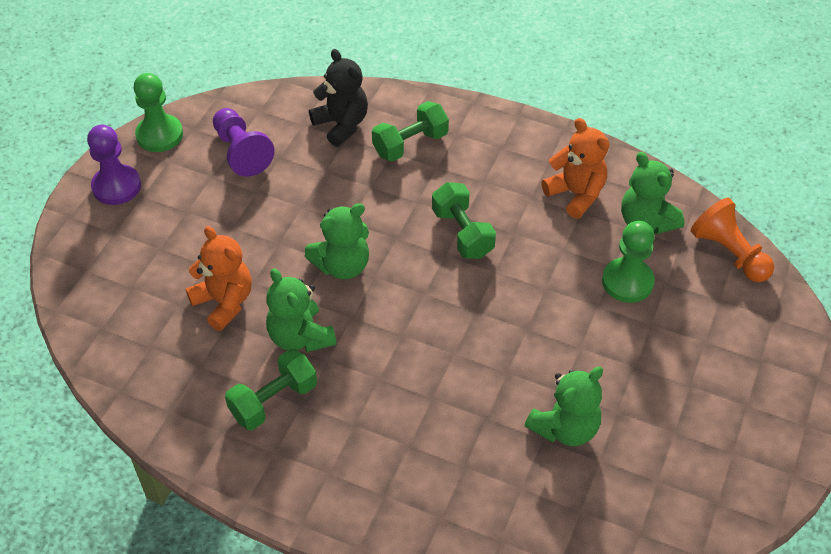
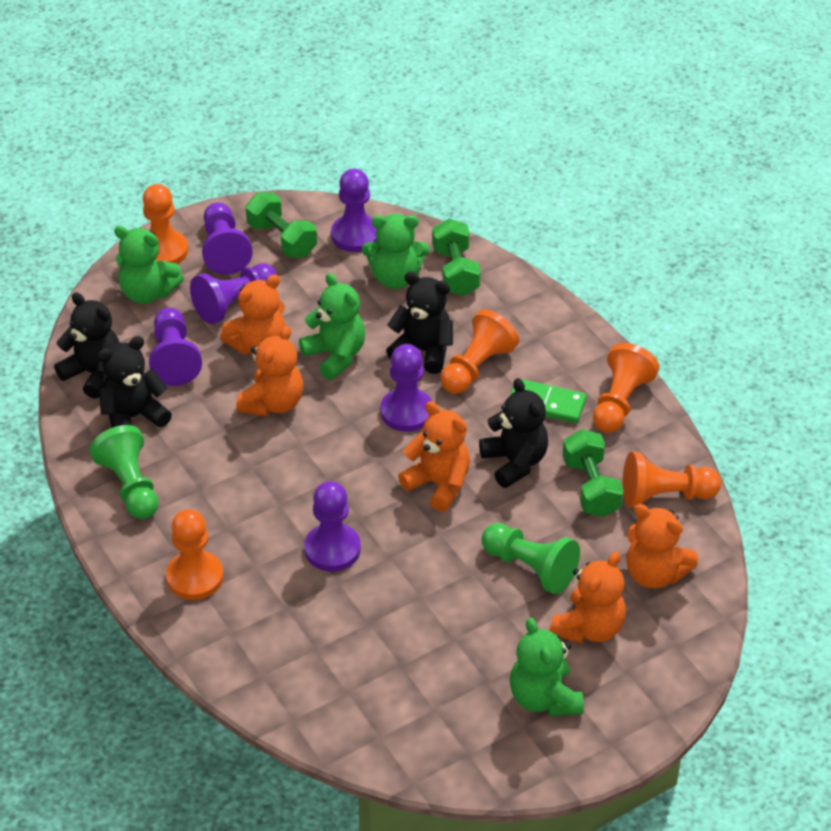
black teddy bear: [309,49,368,147] = 1 -> [54,292,120,399] [97,336,172,428] [386,272,453,374] [479,378,548,488] = 4
green domino: none = 0 -> [510,379,587,423] = 1
orange pawn: [691,198,774,282] = 1 -> [143,184,188,264] [166,509,224,600] [441,309,519,394] [593,343,659,433] [623,452,721,507] = 5
orange teddy bear: [186,226,252,331] [541,118,610,219] = 2 -> [220,274,286,354] [236,326,303,416] [398,401,470,512] [550,551,626,644] [627,504,698,588] = 5
purple pawn: [87,125,141,205] [213,108,275,177] = 2 -> [149,308,202,386] [190,263,277,324] [202,202,253,275] [304,481,361,571] [331,169,377,252] [380,344,432,432] = 6

